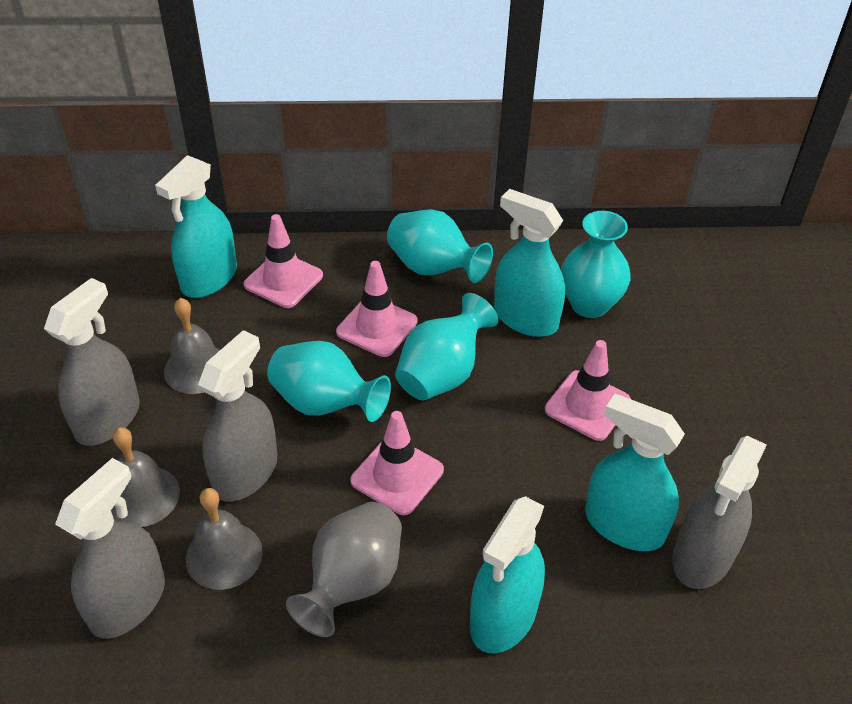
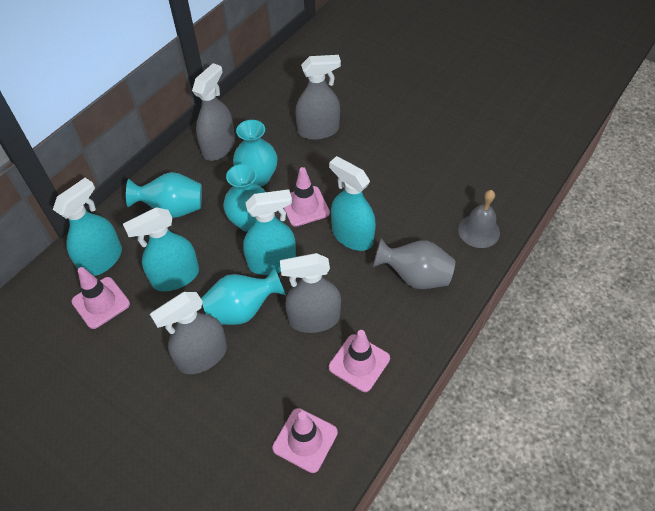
grey bell: [111,427,180,527] [164,298,220,394] [186,488,263,590] = 3 -> [458,190,500,248] = 1

